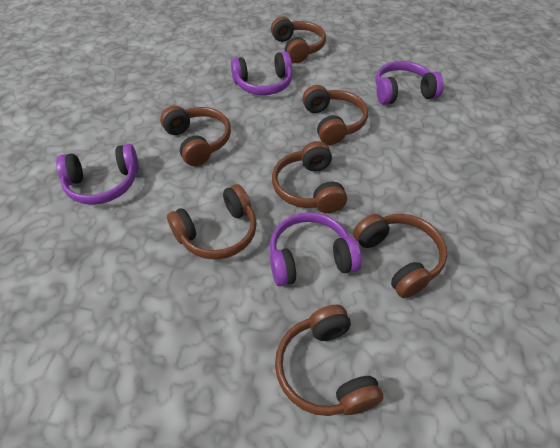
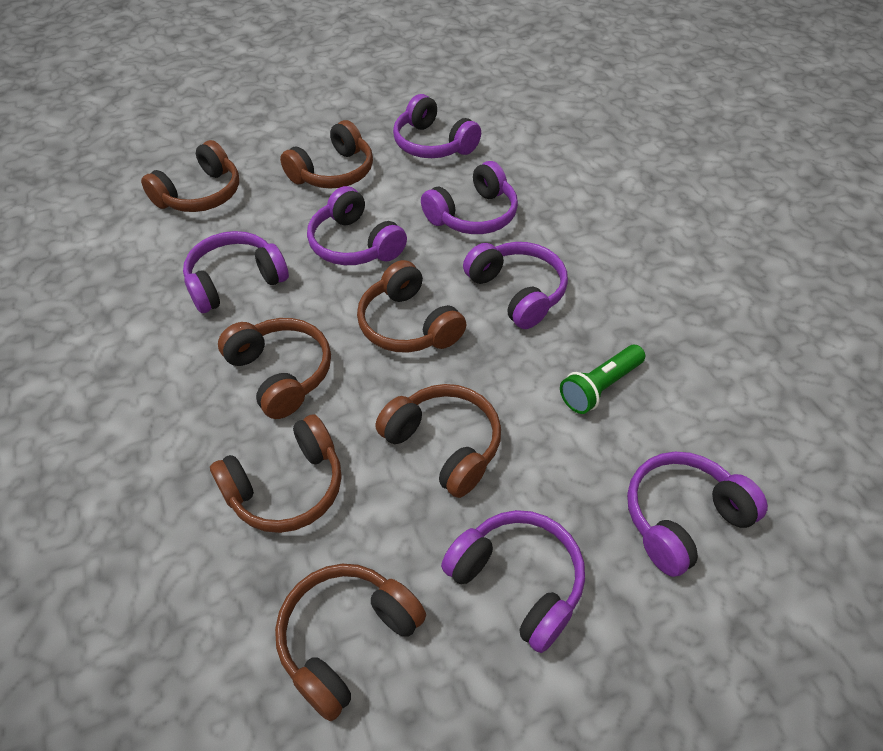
green flashlight: none = 0 -> [560,345,645,414] = 1
purple headphones: [56,144,139,205] [231,52,293,95] [270,212,361,287] [376,61,444,105] = 4 -> [183,231,289,313] [307,186,407,265] [393,94,481,158] [421,161,518,234] [441,510,585,653] [463,242,568,329] [627,452,768,577] = 7

